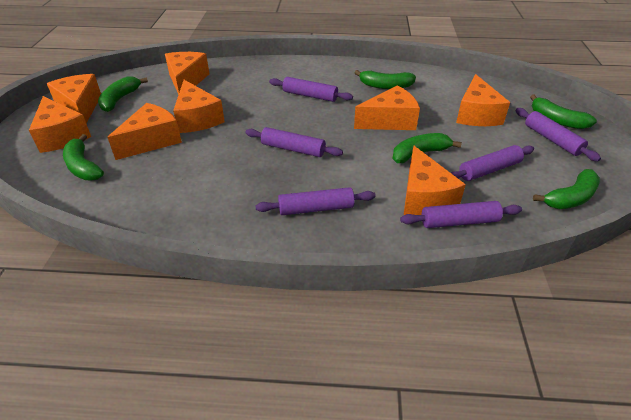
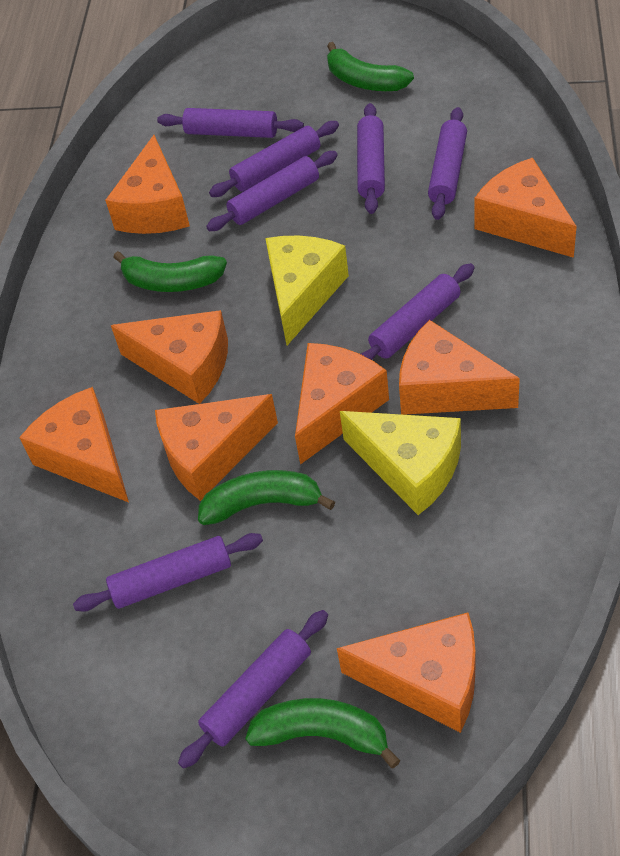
green banana: [63,134,104,180] [98,76,148,112] [354,70,416,89] [392,133,462,163] [530,94,597,129] [533,169,600,209] = 6 -> [113,251,227,292] [198,470,335,525] [245,698,400,768] [327,42,414,91] = 4
purple rolling pin: [245,127,343,157] [255,187,376,215] [269,77,353,102] [400,201,522,228] [451,145,534,181] [516,108,601,161] = 6 -> [73,533,263,612] [157,108,304,138] [178,610,328,769] [206,151,338,231] [209,121,339,197] [357,103,385,214] [361,263,474,360] [428,107,467,220] = 8
yellow cheese: none = 0 -> [265,236,349,345] [340,411,461,515] = 2

